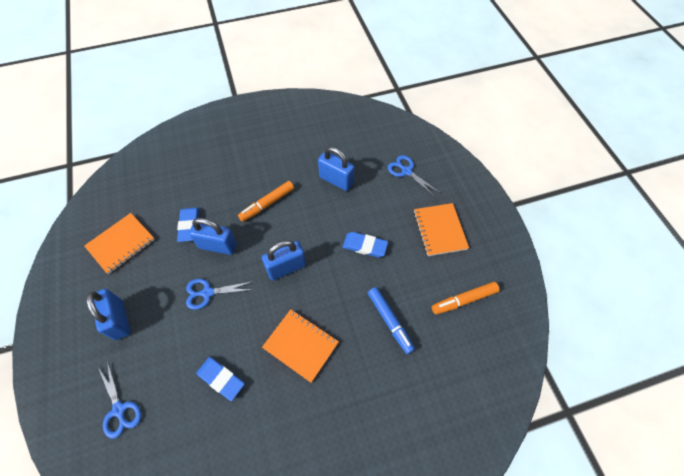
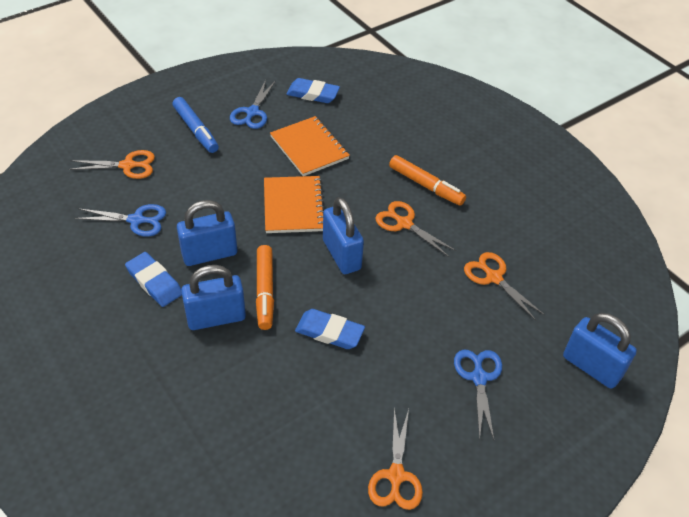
orange notebook: [84,213,155,274] [262,309,339,383] [414,203,469,256] = 3 -> [264,176,324,233] [270,116,350,176] = 2
orange scissors: none = 0 -> [68,150,155,179] [368,408,423,510] [375,201,456,257] [464,252,545,321] = 4

